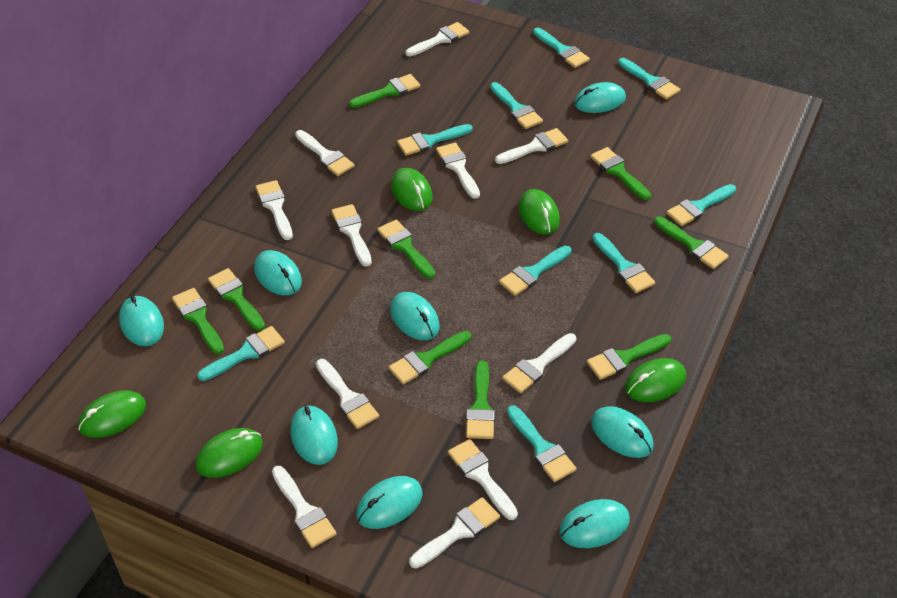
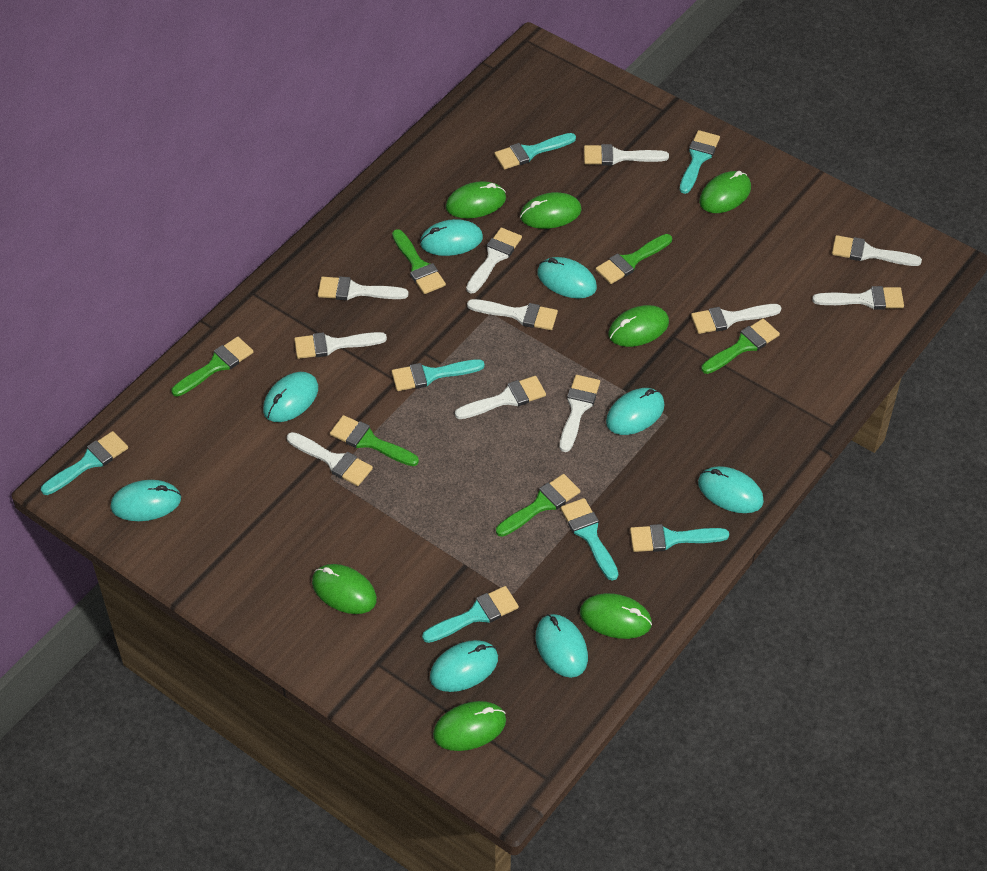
green brush: [172,288,224,354] [208,268,265,331] [349,74,421,108] [377,219,435,279] [389,331,471,384] [466,361,495,439] [587,334,671,380] [590,147,651,200] [654,216,729,269] = 9 -> [171,337,253,397] [330,415,419,466] [392,229,446,294] [496,474,580,537] [596,234,672,284] [701,319,780,374] = 6
green mouse: [78,390,146,438] [196,428,263,478] [391,168,433,211] [518,189,560,234] [625,358,686,402] = 5 -> [312,564,377,614] [433,701,506,751] [446,181,506,219] [520,192,582,229] [580,593,652,639] [608,305,669,347] [699,171,751,213] = 7
turquoise brush: [197,326,285,381] [397,124,473,156] [490,82,543,129] [499,246,571,296] [507,405,577,482] [533,27,590,68] [593,233,655,293] [618,58,681,100] [667,184,736,226] = 9 -> [41,431,128,495] [392,359,485,391] [422,586,519,643] [494,133,576,170] [561,498,618,581] [630,524,729,552] [679,130,720,194] = 7

